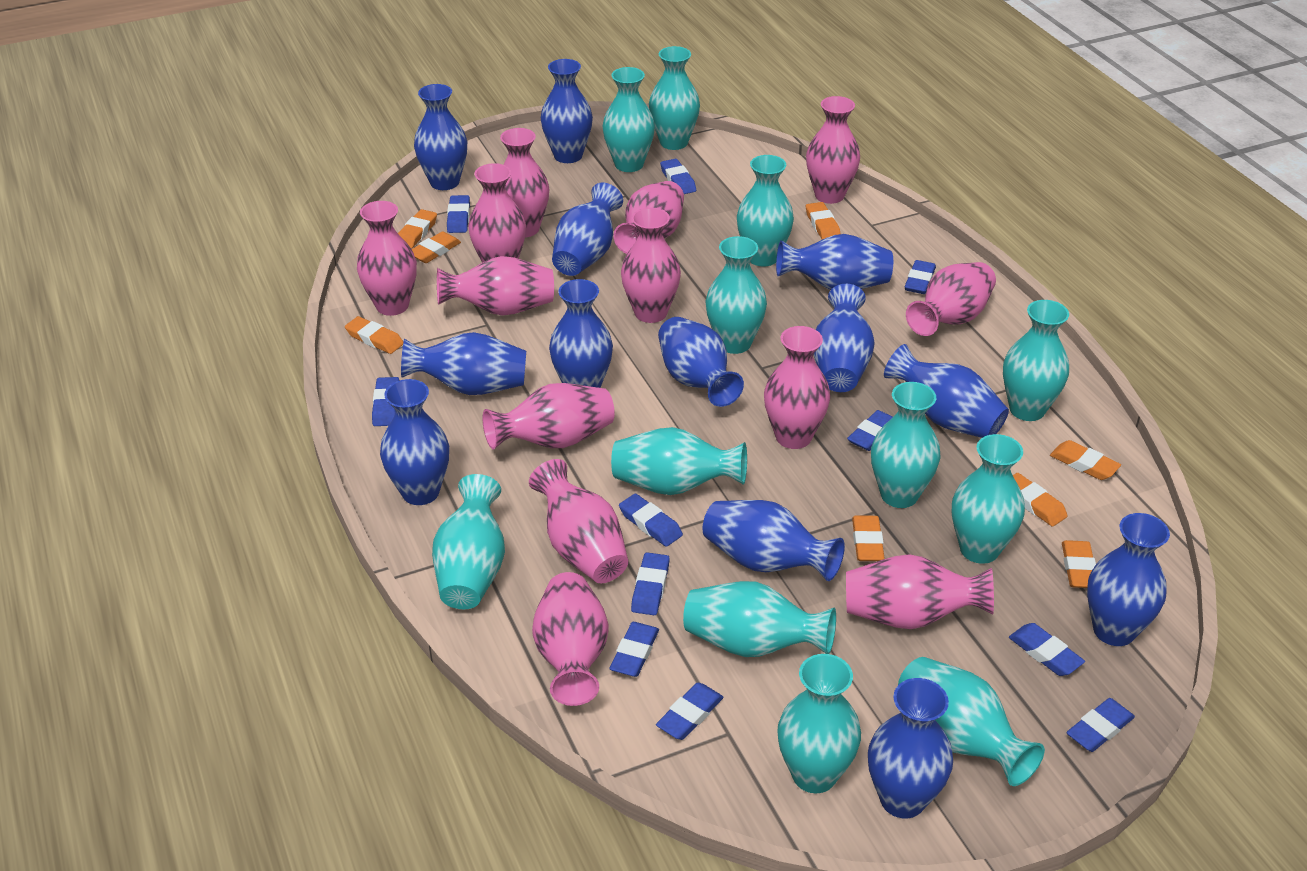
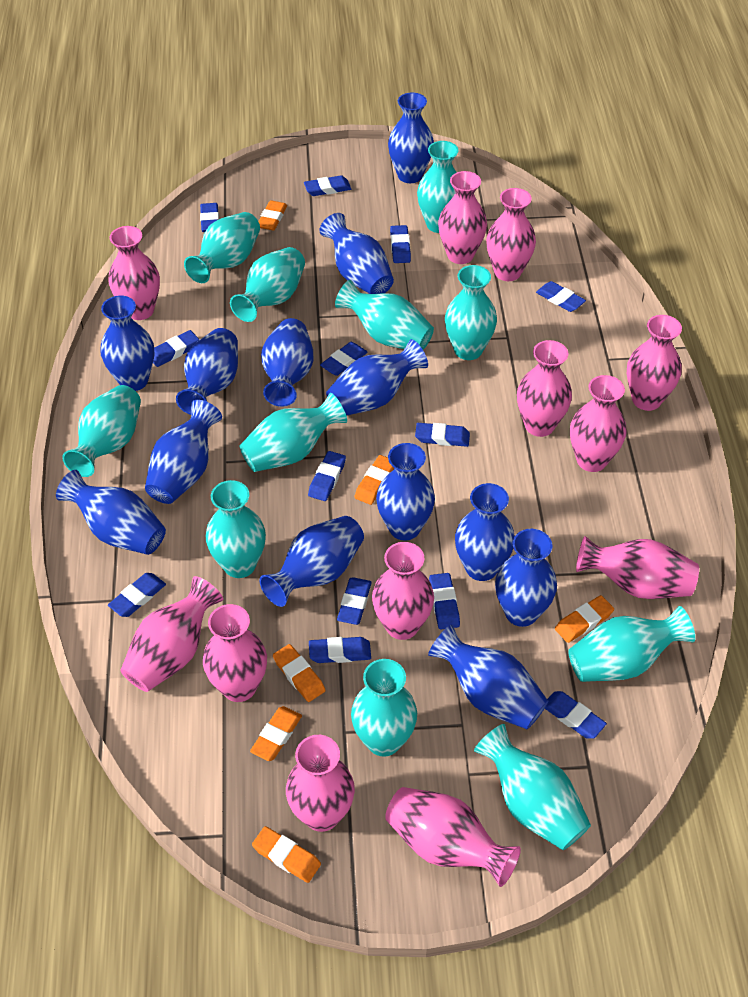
blue eraser: [372,377,400,426] [447,195,470,233] [610,622,659,677] [619,493,683,547] [631,552,670,615] [656,683,724,740] [660,159,696,194] [847,410,893,451] [905,260,936,294] [1009,623,1085,676] [1066,698,1135,752] = 11 -> [108,573,166,617] [153,330,199,367] [200,203,219,232] [304,175,351,196] [308,451,346,501] [309,637,371,663] [320,342,368,376] [337,577,372,625] [390,225,411,263] [415,423,470,447] [429,573,460,629] [536,281,586,312] [545,691,607,739] = 13
orange eraser: [345,316,403,354] [398,209,437,249] [412,231,461,263] [806,202,841,239] [852,515,885,561] [1013,473,1068,527] [1050,440,1121,480] [1062,540,1096,588] = 8 -> [250,706,302,761] [252,826,321,883] [259,200,287,231] [273,644,326,702] [355,455,394,505] [555,595,614,643] = 6
pink vase: [357,201,417,316] [437,256,554,316] [468,163,526,262] [482,383,615,449] [500,128,549,237] [529,459,628,583] [532,572,609,706] [613,181,684,254] [621,207,681,323] [764,326,830,449] [806,96,860,204] [846,554,994,629] [906,262,996,336] = 13 -> [108,226,160,320] [120,576,223,692] [203,604,267,702] [286,735,355,832] [372,542,434,640] [385,787,521,887] [438,171,487,264] [486,188,536,281] [517,340,572,437] [570,375,627,472] [576,536,699,599] [627,315,682,411] = 12
turquoise vase: [432,474,505,609] [603,67,655,172] [611,427,747,495] [649,46,700,150] [683,581,836,657] [705,236,767,354] [737,155,794,267] [777,654,861,793] [871,382,940,508] [898,657,1045,786] [952,434,1025,564] [1003,300,1069,421] = 12 -> [62,385,141,477] [184,212,260,283] [206,480,266,578] [230,247,305,322] [240,393,347,472] [335,280,434,350] [351,659,417,757] [417,141,459,233] [445,265,497,360] [474,724,591,850] [568,606,695,682] = 11

